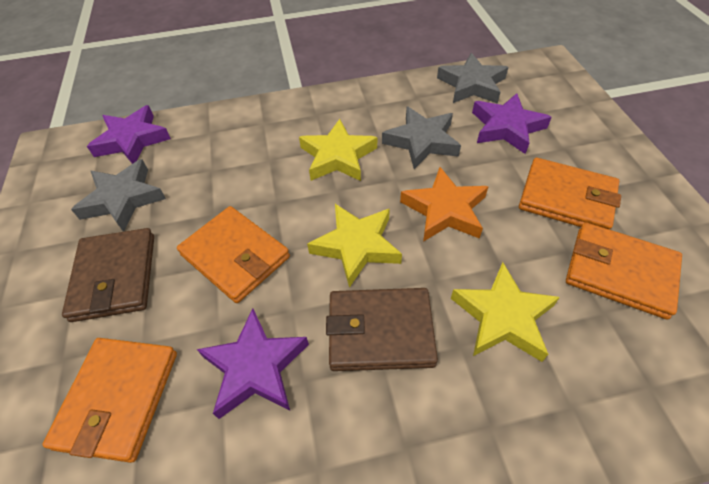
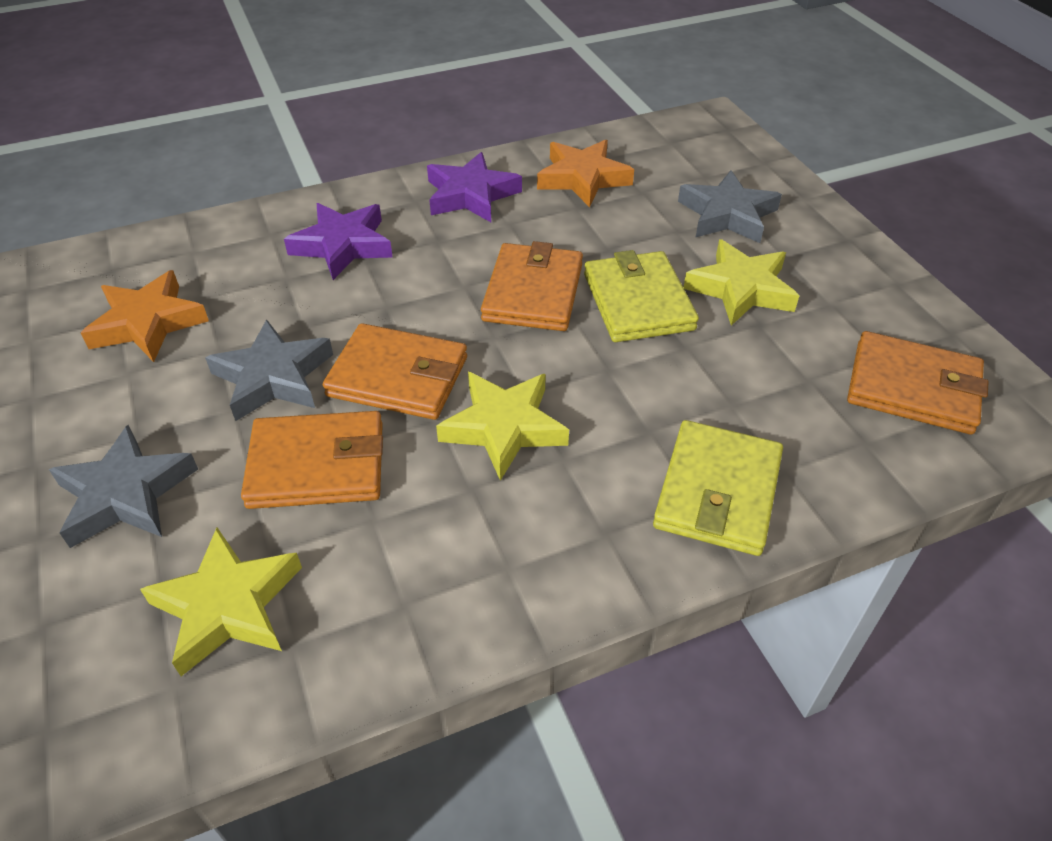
brown wallet: [62,228,154,322] [326,288,438,371] = 2 -> none = 0
orange star: [400,167,488,242] = 1 -> [81,270,209,362] [537,140,634,207] = 2
purple star: [87,105,171,164] [197,308,309,419] [472,93,552,154] = 3 -> [284,203,393,280] [427,152,522,222] = 2
yellow wallet: none = 0 -> [584,250,699,342] [653,420,783,556] = 2

